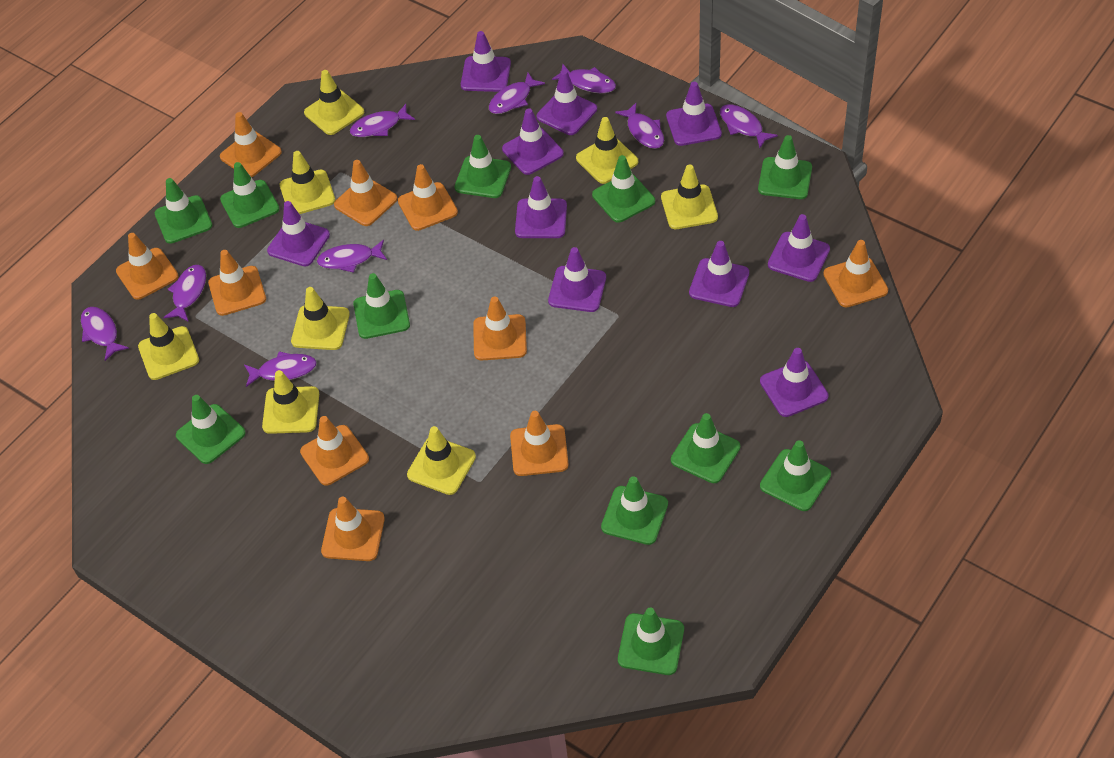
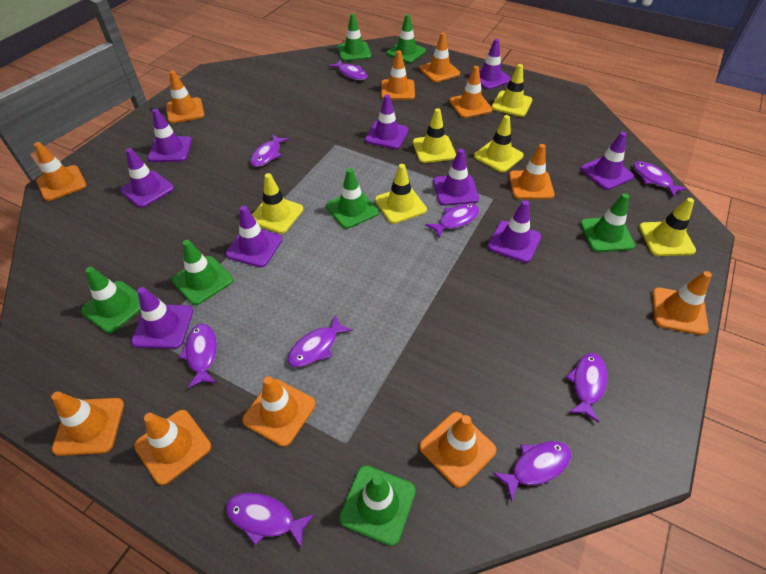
green traffic cone: [155,178,212,244] [176,395,246,464] [220,162,279,228] [353,273,410,339] [455,135,511,198] [592,155,655,223] [601,476,668,545] [618,608,684,675] [671,413,740,483] [758,135,812,199] [760,440,831,511] = 11 -> [81,267,141,333] [172,240,233,305] [326,168,379,229] [337,14,372,61] [339,465,416,546] [387,14,426,63] [580,193,635,252] = 7
orange traffic cone: [116,233,178,300] [208,250,266,316] [220,112,282,177] [300,416,369,486] [321,496,385,561] [334,160,397,226] [398,164,458,231] [473,296,527,360] [510,411,569,476] [823,240,888,308] = 10 -> [34,142,86,201] [51,391,124,456] [134,410,211,485] [166,71,204,123] [242,376,316,447] [381,50,415,100] [419,412,497,488] [420,32,460,83] [449,66,492,118] [509,144,555,199] [652,271,712,335] = 11
purple traffic cone: [267,201,330,266] [461,31,511,92] [502,108,564,175] [515,176,567,238] [537,70,597,135] [548,247,606,312] [666,82,722,146] [689,241,749,307] [760,348,829,417] [768,214,830,282] = 10 -> [120,148,174,208] [131,287,193,349] [148,109,192,162] [226,206,282,267] [365,94,409,149] [433,149,479,206] [469,39,511,89] [488,201,541,263] [581,132,634,190] = 9
yellow traffic cone: [138,313,199,380] [262,370,319,434] [280,151,335,214] [291,287,350,350] [304,70,364,135] [407,426,476,495] [576,117,638,184] [661,164,718,229] = 8 -> [252,173,303,234] [375,164,427,224] [413,108,456,163] [474,115,524,172] [492,64,532,117] [639,198,696,256] = 6

